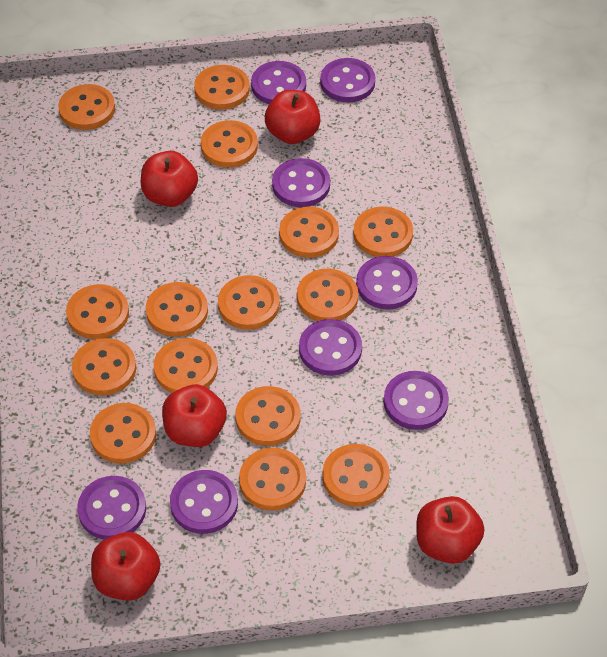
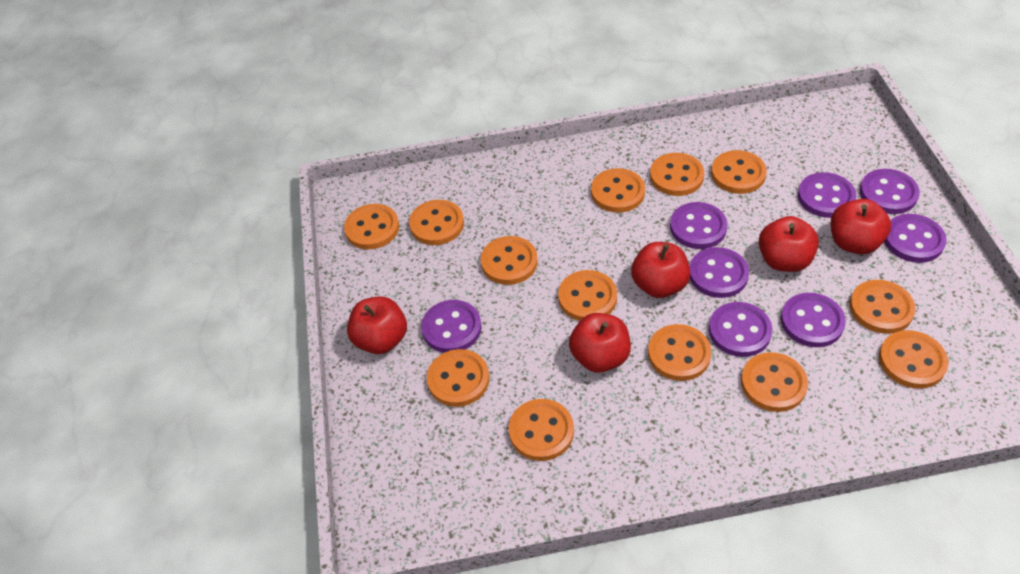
orange button: [58,84,115,130] [66,284,129,339] [72,338,136,395] [90,403,156,463] [146,282,208,337] [154,338,218,393] [194,65,250,110] [201,120,258,168] [218,275,280,330] [235,386,300,446] [239,448,306,510] [279,207,339,258] [297,268,358,321] [322,444,390,507] [353,207,413,257] = 15 -> [344,204,399,249] [409,200,464,245] [427,349,489,407] [481,236,538,285] [509,399,574,461] [558,270,617,321] [591,168,645,213] [648,324,711,381] [650,153,704,196] [711,150,767,194] [741,352,808,412] [850,280,915,334] [879,330,949,389] = 13

